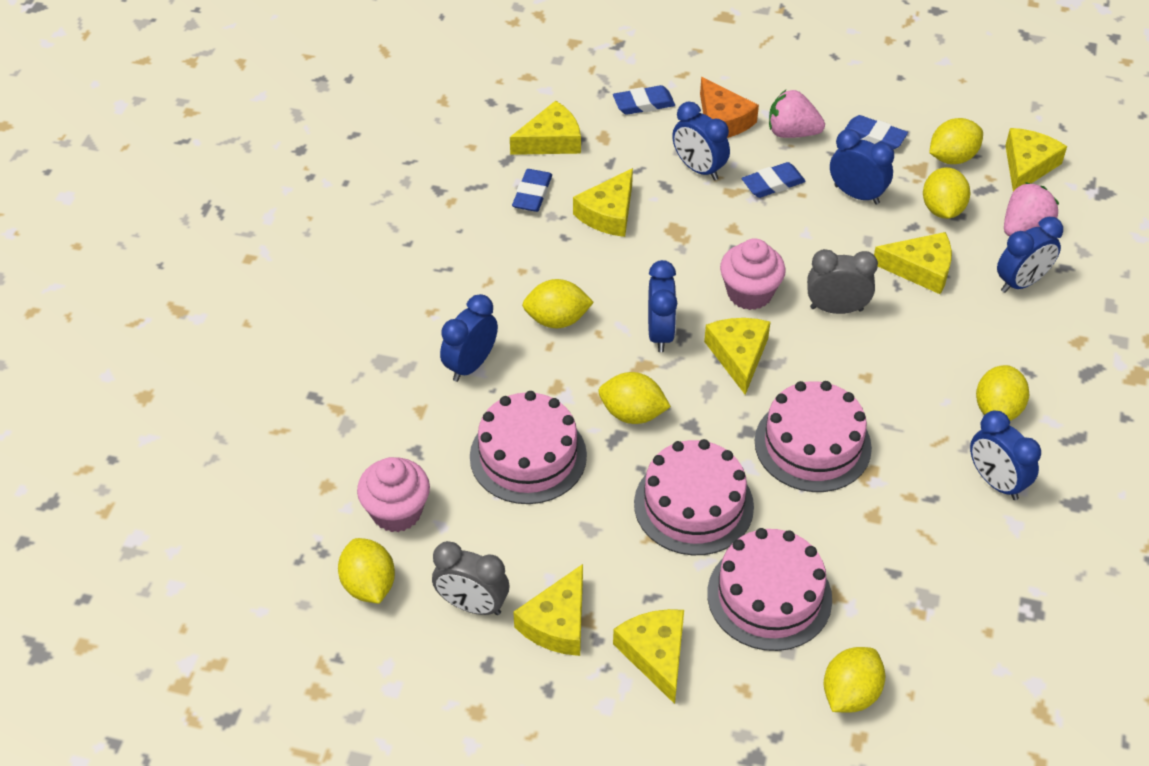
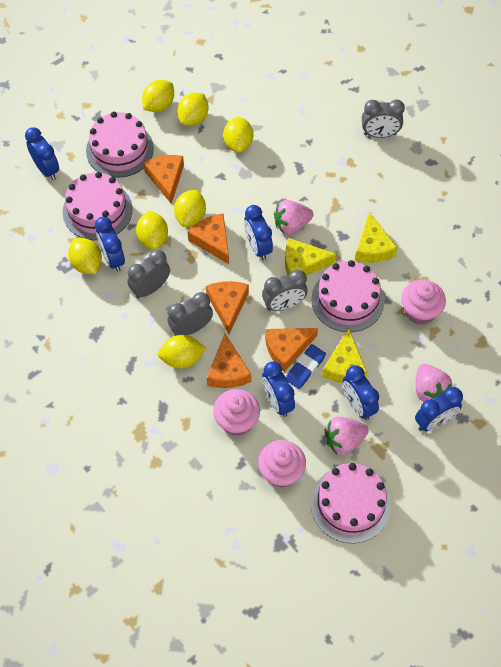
blue eraser: [512,169,552,212] [613,85,675,115] [741,162,806,198] [844,115,908,150] = 4 -> [286,344,326,389] = 1
grey clock: [432,541,509,615] [807,249,878,314] = 2 -> [128,250,170,298] [168,292,213,336] [262,270,308,311] [362,100,405,138] = 4
orange cheese: [700,77,759,138] = 1 -> [143,155,184,204] [187,214,229,264] [206,281,249,334] [207,334,251,388] [265,328,318,372] = 5
pink cupcake: [357,457,430,532] [720,238,786,310] = 2 -> [213,389,260,436] [258,440,306,488] [401,280,446,325] = 3
pink strawberry: [769,90,825,138] [1004,182,1059,237] = 2 -> [274,200,314,235] [325,417,369,455] [415,364,452,402] = 3
yellow cheese: [510,101,581,155] [513,564,583,656] [573,168,633,237] [613,609,684,704] [704,318,771,395] [874,232,952,294] [1005,128,1067,191] = 7 -> [285,238,336,275] [322,329,368,383] [355,212,397,263] = 3

